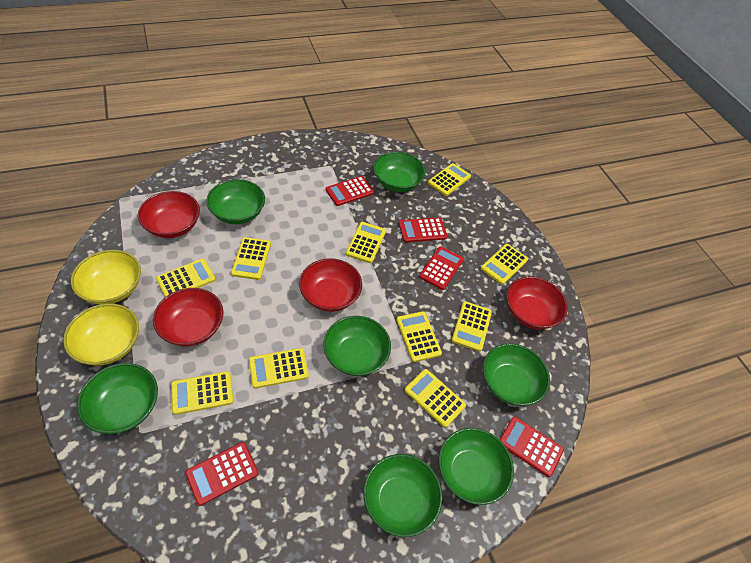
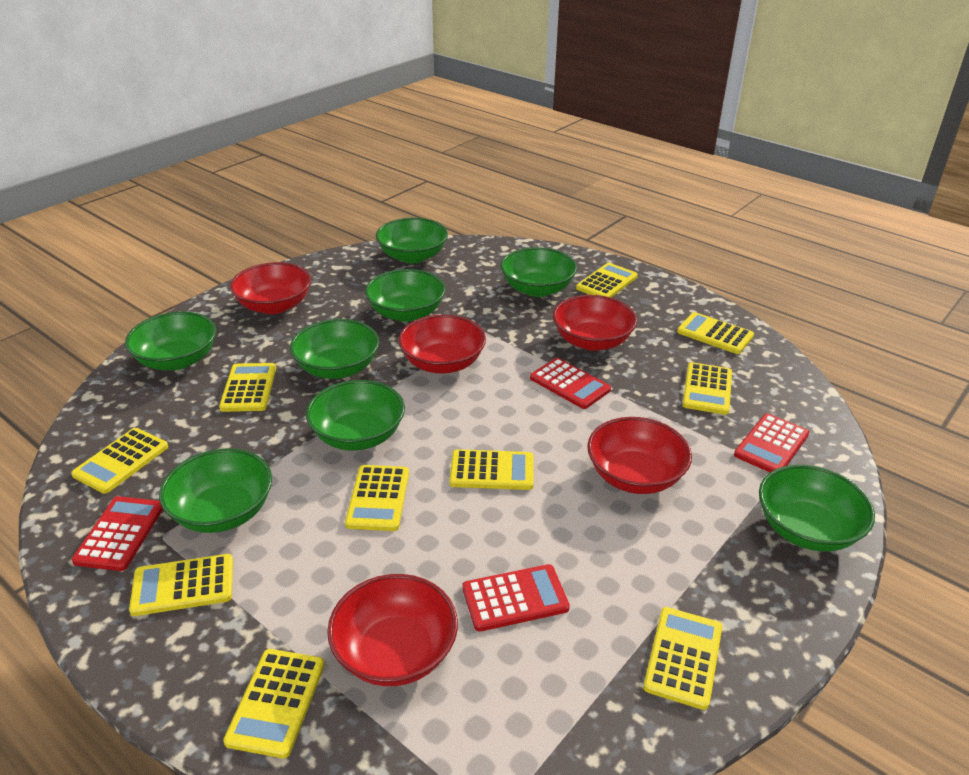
green bowl: [77,363,158,434] [206,179,265,224] [323,316,391,376] [363,454,443,537] [373,152,426,192] [439,428,514,505] [483,343,550,406] = 7 -> [125,311,216,370] [159,448,272,533] [290,319,379,379] [306,380,405,450] [365,269,446,322] [376,218,448,264] [500,247,577,297] [759,465,875,551] = 8
red bowl: [138,191,200,238] [153,288,223,346] [299,258,362,312] [507,276,568,329] = 4 -> [230,262,311,314] [327,574,458,686] [398,315,486,374] [553,295,637,351] [587,417,692,494] = 5
red calculator: [185,442,258,506] [326,176,374,206] [399,217,447,242] [419,246,464,290] [500,416,564,477] = 5 -> [72,496,163,571] [462,564,570,632] [530,358,611,409] [734,414,809,472] = 4
yellow bowl: [63,304,139,366] [71,250,141,304] = 2 -> none = 0

